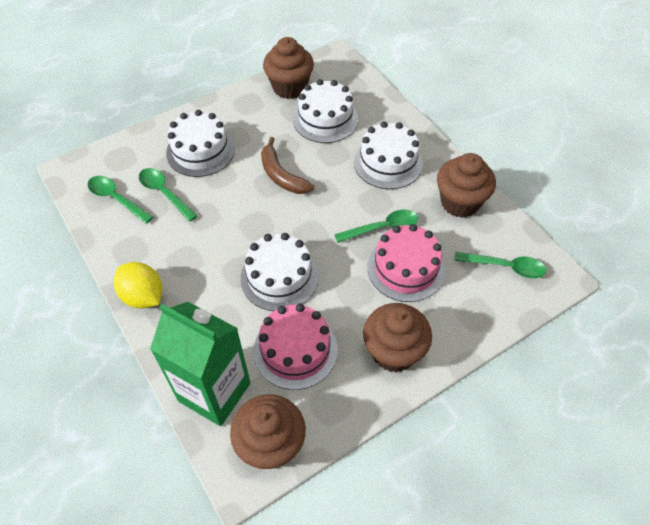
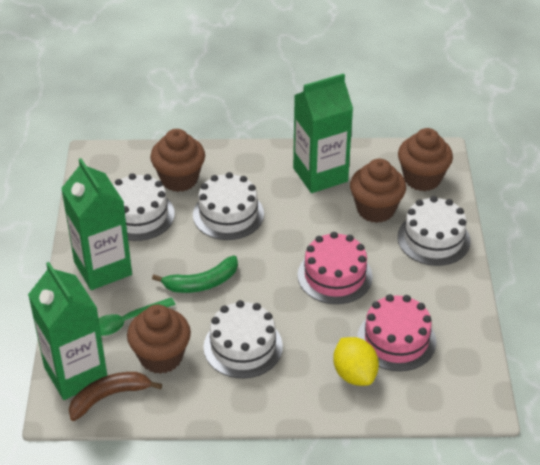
green banana: none = 0 -> [152,255,238,293] = 1
green carton: [150,302,251,426] = 1 -> [28,262,107,400] [61,158,132,290] [293,73,353,193] = 3
green spoon: [87,176,153,224] [139,168,197,222] [334,210,418,243] [454,252,546,278] = 4 -> [98,298,176,336] = 1

